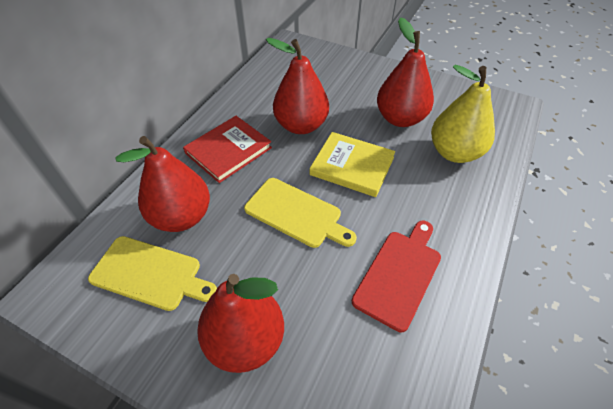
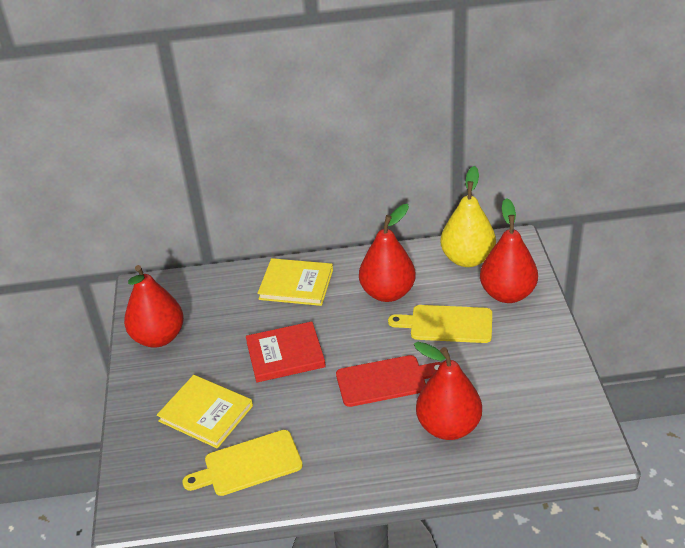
yellow book: [310,132,395,197] = 1 -> [157,375,253,449] [257,258,333,306] = 2

